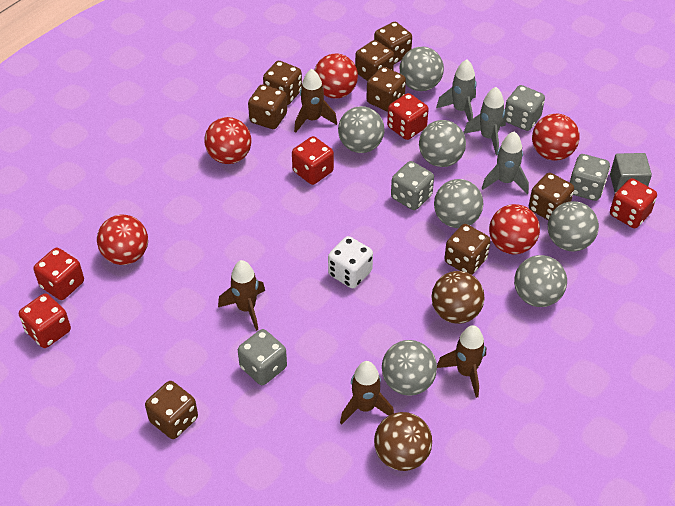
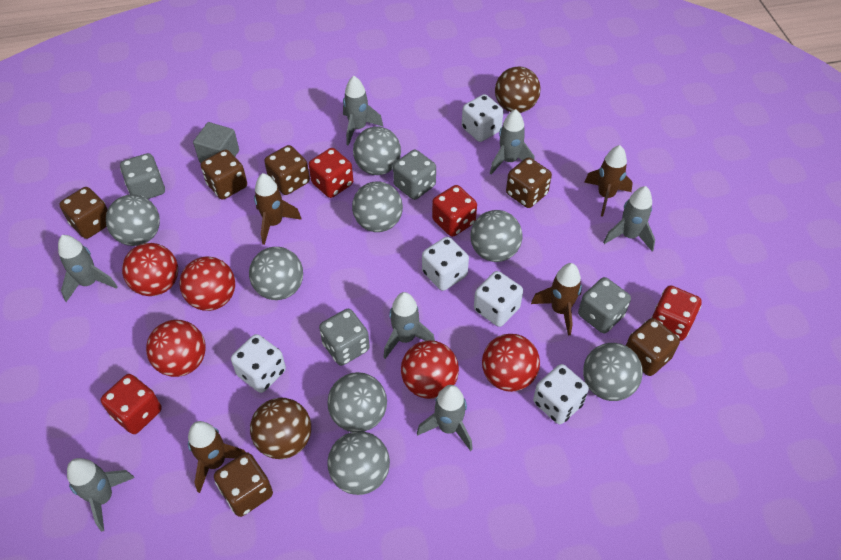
brown dice: [145,381,198,439] [248,85,287,129] [263,61,302,105] [355,40,394,81] [366,67,406,112] [374,22,412,64] [444,224,491,275] [529,173,574,220] = 8 -> [59,187,108,239] [201,149,247,200] [214,452,273,517] [264,145,310,195] [506,157,552,208] [626,318,680,376] = 6
grey ball: [338,106,385,153] [382,340,437,396] [400,47,444,91] [419,120,466,167] [434,179,483,228] [514,255,567,307] [548,201,599,251] = 7 -> [106,194,160,246] [249,247,303,300] [327,372,387,432] [327,431,390,495] [352,181,403,232] [353,126,401,175] [470,210,522,262] [583,343,643,401] = 8
grey rocket: [436,59,477,121] [464,87,506,156] [482,132,529,194] = 3 -> [58,235,118,302] [67,458,135,532] [343,76,383,146] [384,292,435,359] [417,385,473,451] [490,109,535,175] [603,186,655,251] = 7
red dice: [19,293,71,348] [34,248,84,300] [292,136,334,185] [387,93,429,140] [610,178,657,228] = 5 -> [101,374,162,434] [309,148,353,198] [432,185,477,237] [651,285,702,341] = 4
white dice: [328,236,373,288] = 1 -> [231,334,286,393] [422,237,469,291] [462,94,504,142] [474,271,523,327] [533,364,589,424] = 5

